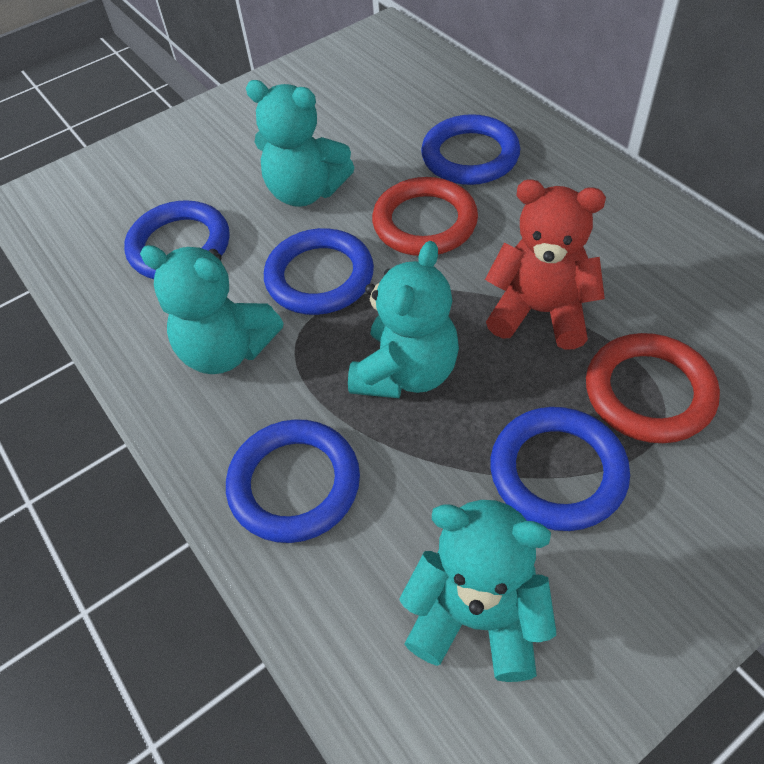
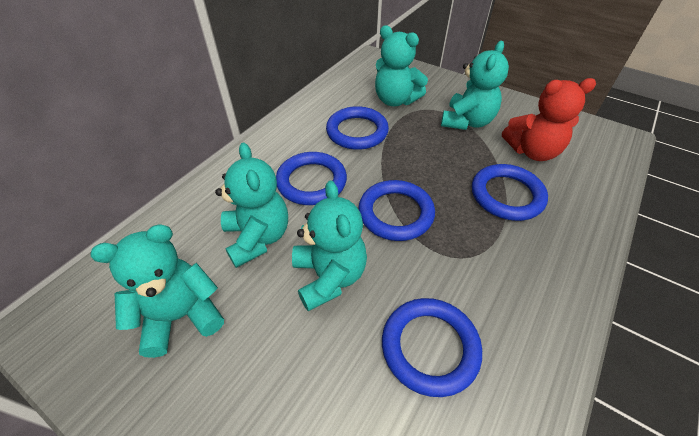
red ring: [372,177,478,256] [586,333,720,443] = 2 -> none = 0
turquoise teddy bear: [140,245,284,374] [246,80,354,207] [348,241,459,398] [399,500,556,682] = 4 -> [90,224,224,358] [215,143,288,268] [292,181,367,311] [375,25,428,106] [441,41,509,130] = 5

